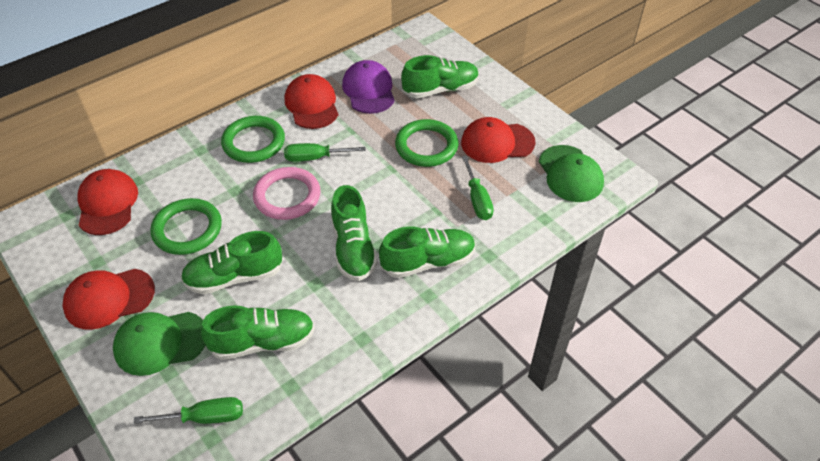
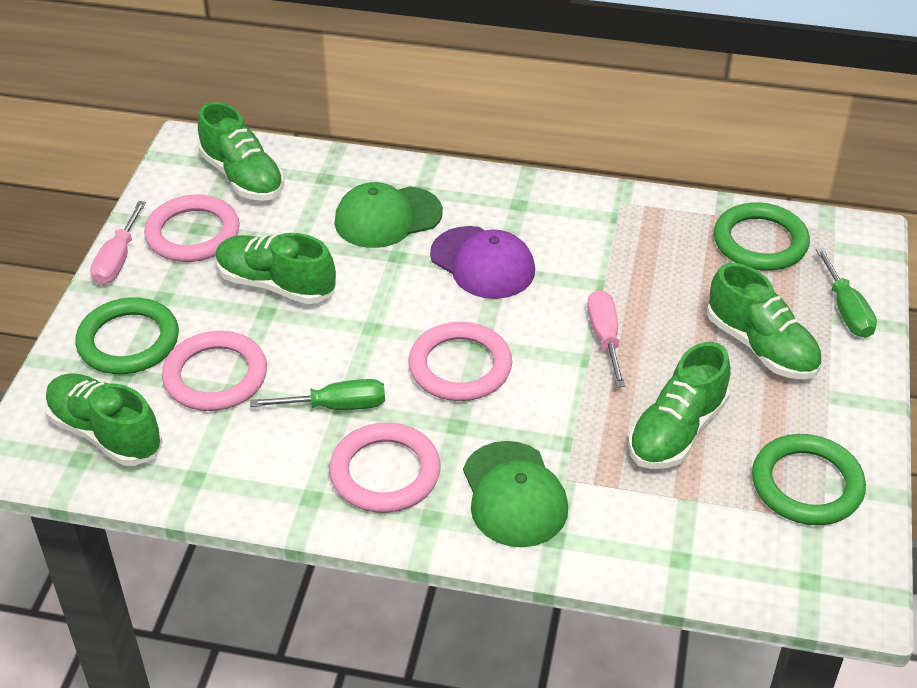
green screwdriver: [133,397,243,424] [284,143,366,162] [462,156,494,220] = 3 -> [250,379,385,410] [816,248,877,338] = 2
pink ring: [253,167,321,220] = 1 -> [144,195,240,262] [162,331,267,411] [329,423,441,513] [408,322,512,401] = 4
pink screwdriver: none = 0 -> [90,201,146,285] [587,290,626,387] = 2
red cap: [63,269,155,330] [77,169,138,235] [285,74,338,129] [461,117,535,163] = 4 -> none = 0

